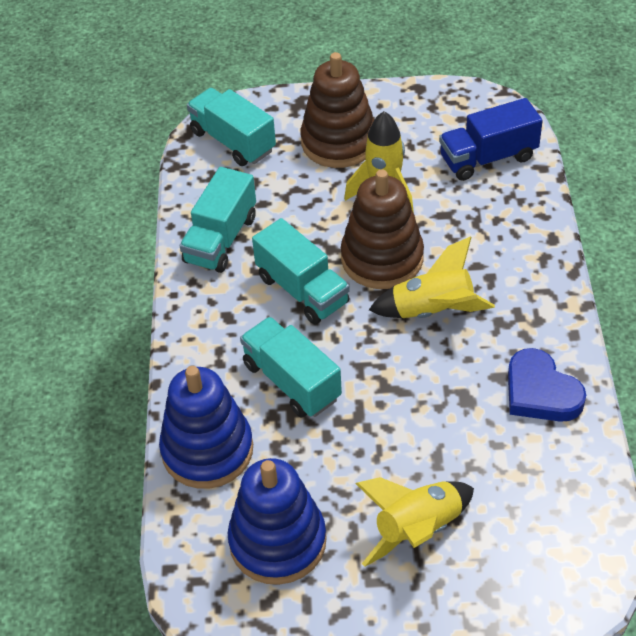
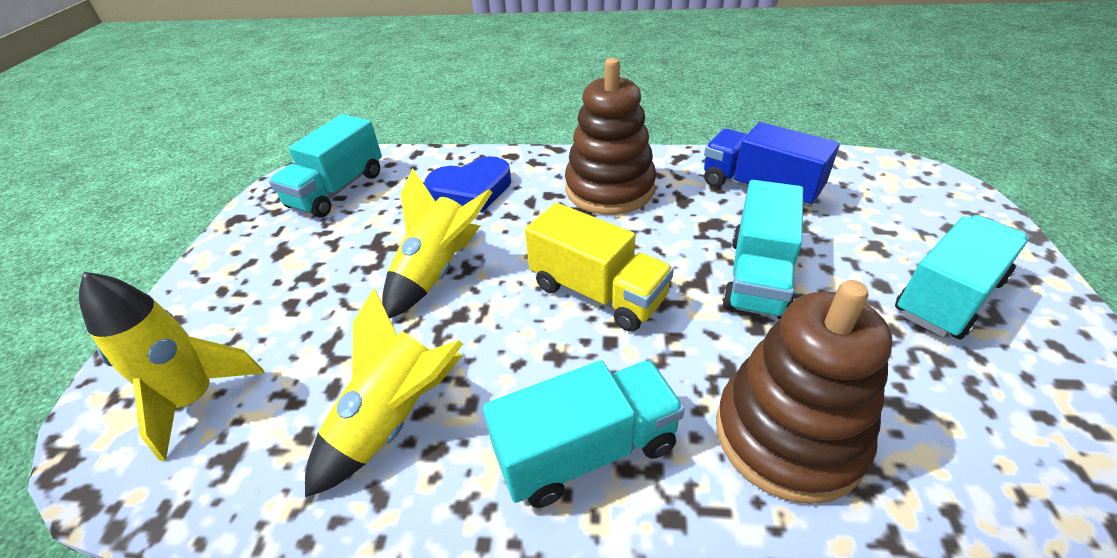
blue stacking toy: [159,366,253,489] [228,458,327,585] = 2 -> none = 0
yellow truck: none = 0 -> [525,203,674,332] = 1

